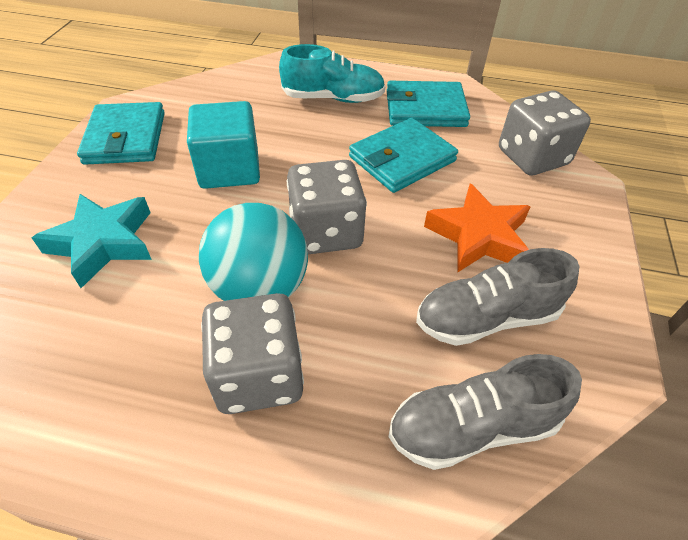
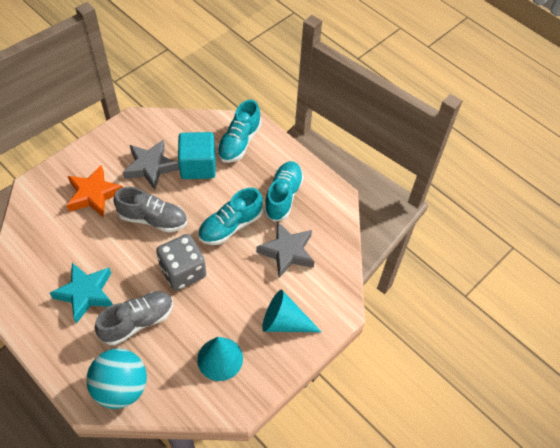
grey dice: [201,293,304,414] [287,160,367,254] [499,90,591,175] = 3 -> [156,234,206,291] = 1
grey star: none = 0 -> [123,140,180,190] [256,221,314,278] = 2
turquoise cone: none = 0 -> [197,337,243,381] [262,290,321,332] = 2
turquoise shoe: [279,44,385,103] = 1 -> [198,188,263,245] [217,99,261,163] [264,161,304,222] = 3
turquoise wallet: [77,102,165,165] [349,118,458,193] [387,81,470,127] = 3 -> none = 0

